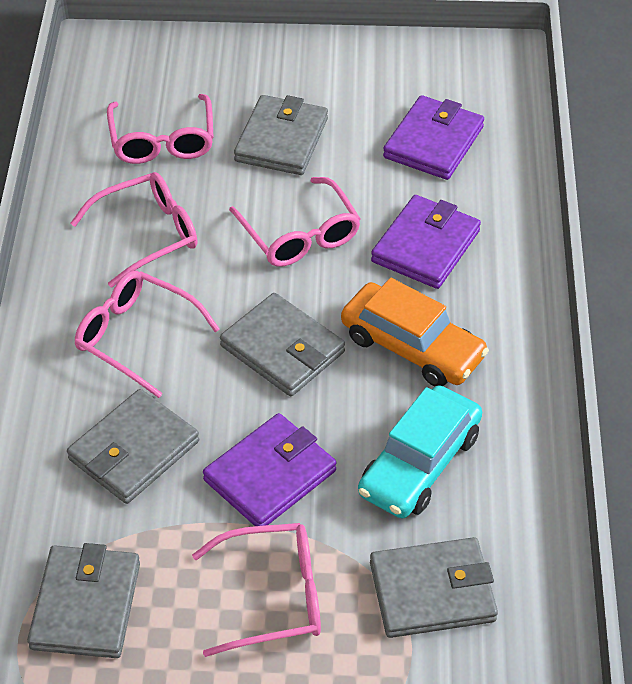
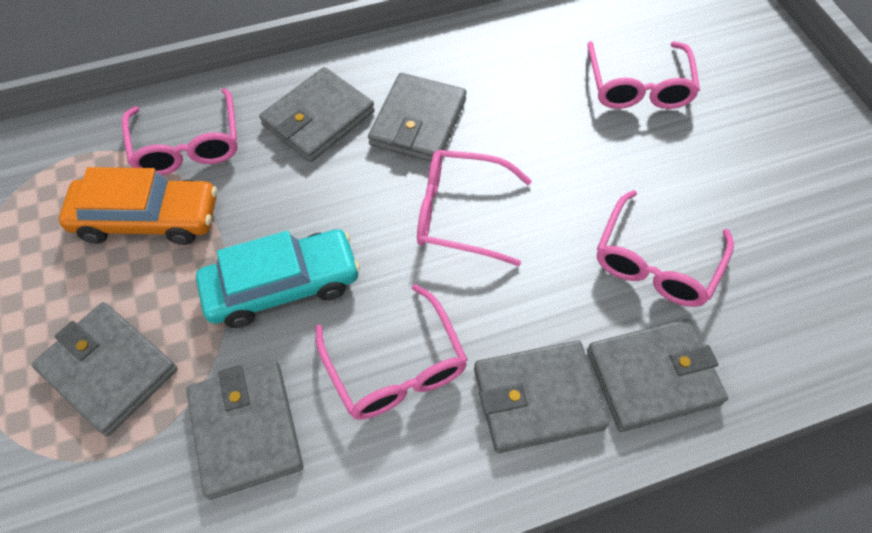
grey wallet: [27,543,140,658] [67,389,199,504] [220,293,345,396] [234,95,328,175] [370,537,498,638] = 5 -> [32,302,177,436] [186,360,303,500] [259,67,375,162] [368,73,467,162] [474,340,609,453] [587,319,728,432] = 6
purple wallet: [203,413,336,526] [371,195,481,289] [383,95,484,180] = 3 -> none = 0

